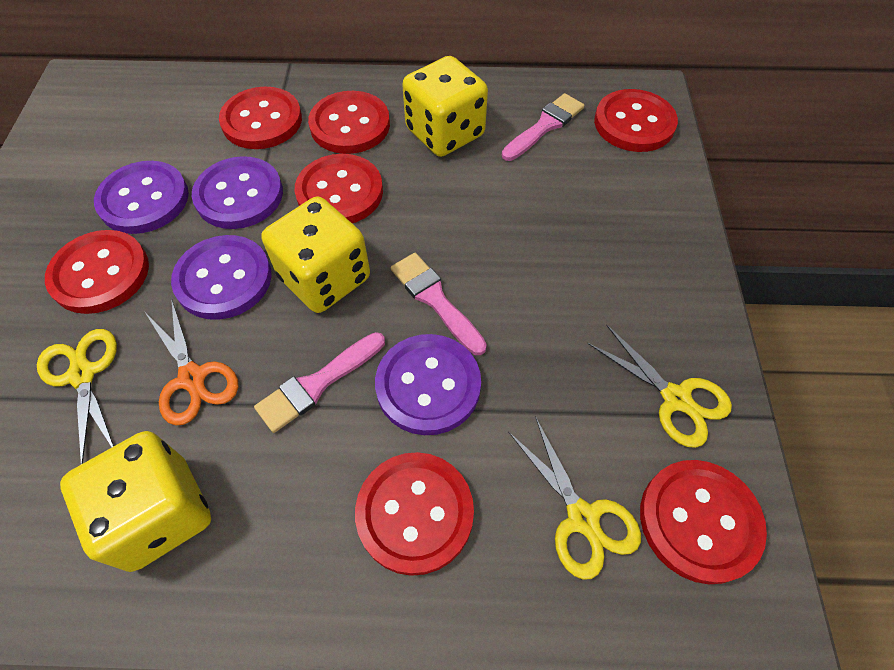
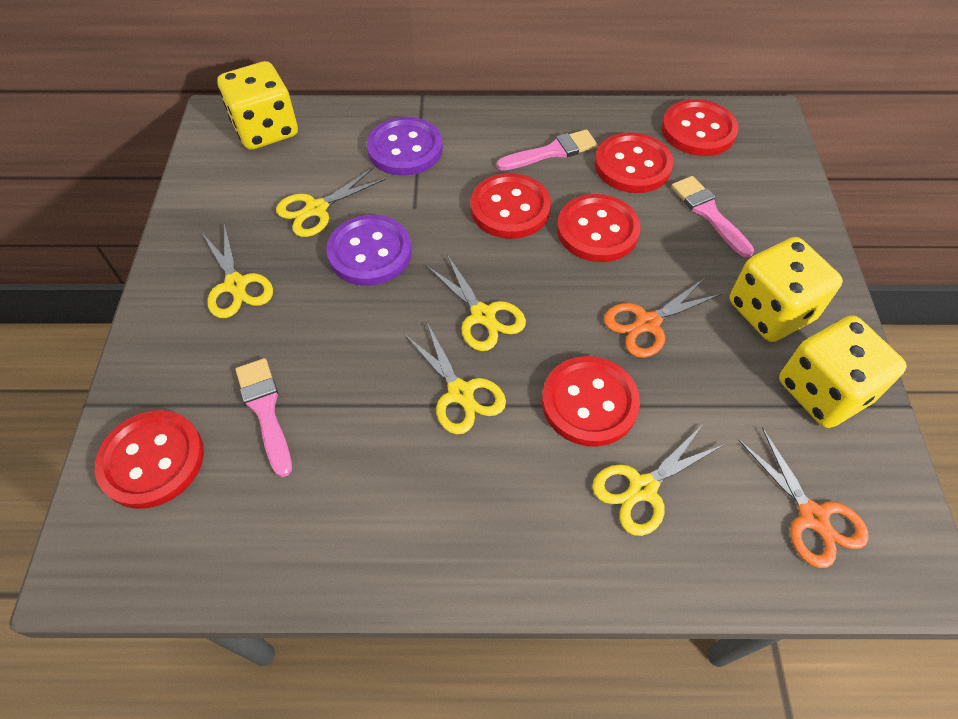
orange scissors: [146,298,238,426] = 1 -> [604,278,723,358] [738,427,869,568] = 2
purple button: [94,161,189,234] [171,235,272,320] [192,156,283,229] [375,334,481,435] = 4 -> [326,215,412,285] [367,117,443,176] = 2
red button: [45,230,149,314] [219,87,302,149] [295,154,383,223] [308,91,390,154] [355,452,474,576] [594,89,678,152] [640,460,767,584] = 7 -> [95,410,204,509] [470,173,551,239] [542,356,640,447] [557,194,641,262] [595,132,673,193] [662,99,739,156] = 6
yellow scissors: [37,329,117,464] [508,416,641,580] [587,324,732,448] = 3 -> [202,224,273,318] [276,167,386,237] [404,323,506,434] [426,255,526,351] [592,426,725,536] = 5

